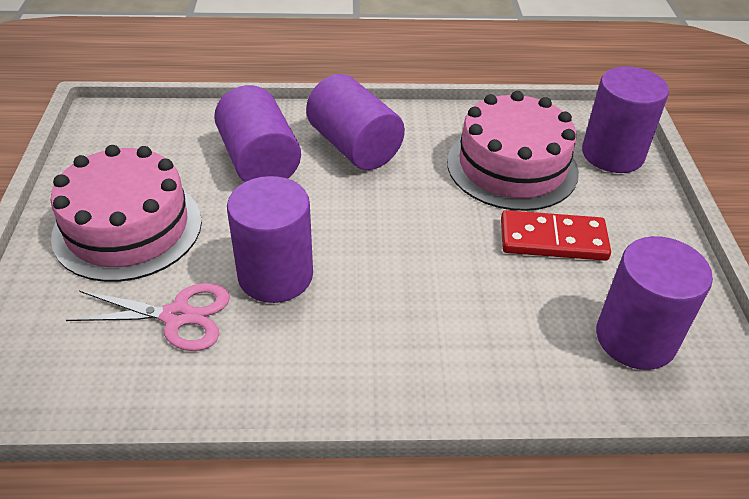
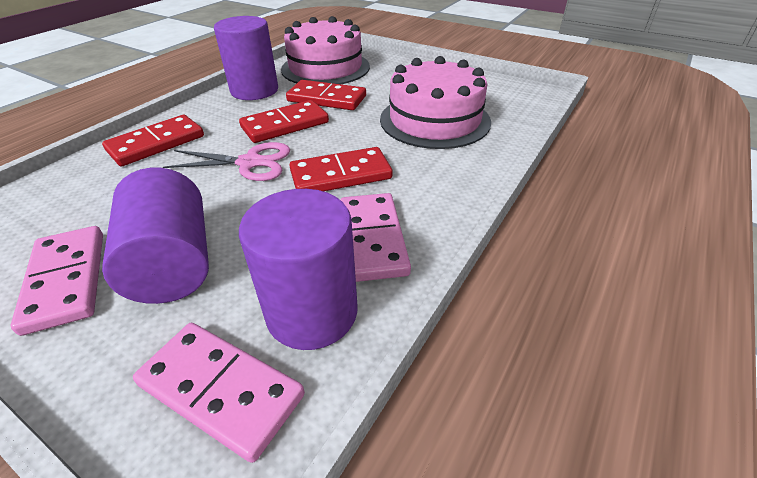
pink domino: none = 0 -> [11,226,103,336] [133,323,305,463] [341,193,411,282] = 3
purple cylinder: [214,85,301,182] [227,176,313,303] [306,74,405,170] [582,67,669,173] [596,236,713,370] = 5 -> [102,168,209,304] [214,16,278,100] [239,189,357,350] = 3
red domino: [501,210,611,261] = 1 -> [102,115,204,166] [239,100,329,143] [286,80,366,110] [289,147,392,191] = 4

